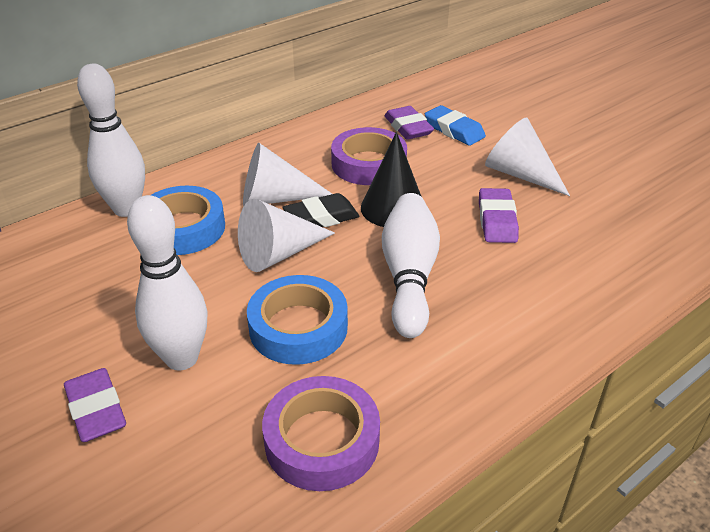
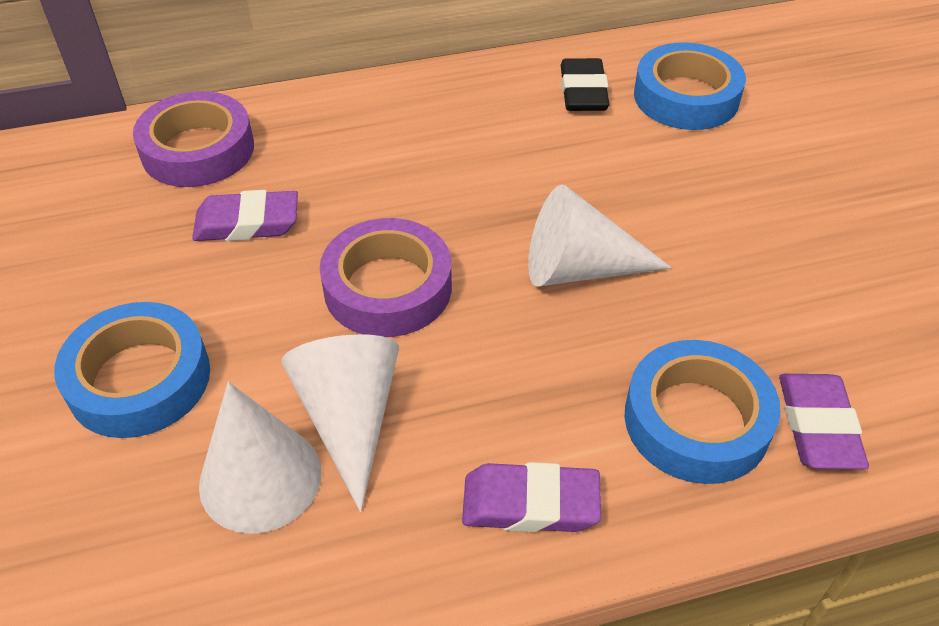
black cone: [361,132,422,227] = 1 -> none = 0
blue eraser: [425,105,486,146] = 1 -> none = 0
blue tape: [151,186,225,255] [247,275,348,365] = 2 -> [54,302,210,438] [625,340,781,484] [634,42,746,130] = 3
white bowling pin: [77,64,145,217] [127,195,208,371] [382,193,440,338] = 3 -> none = 0

